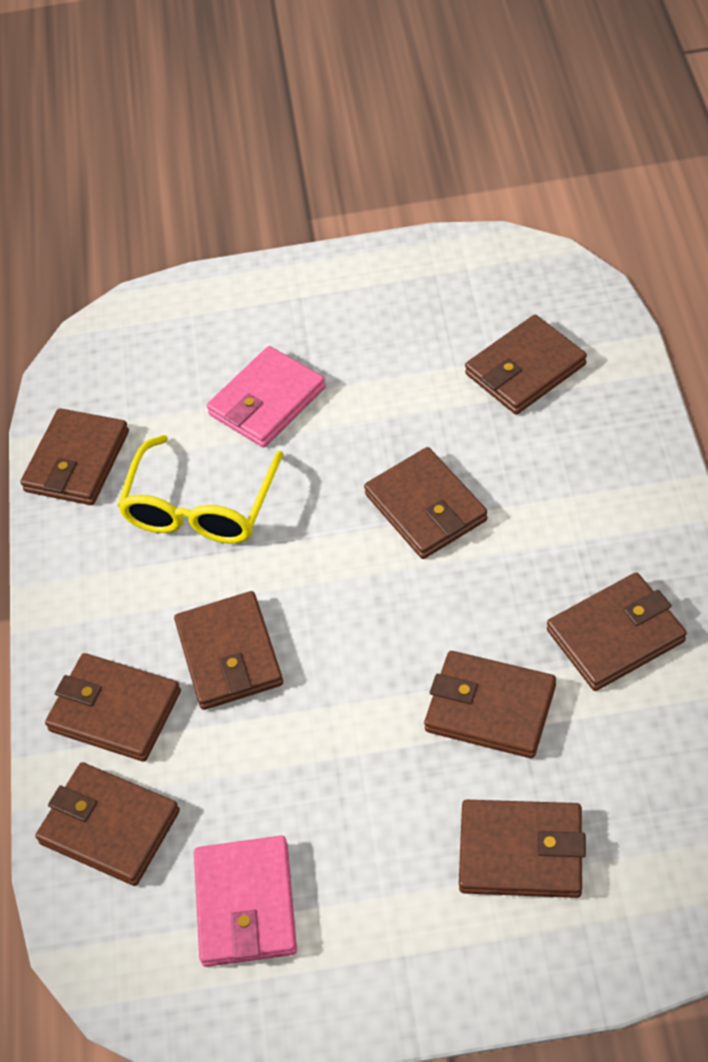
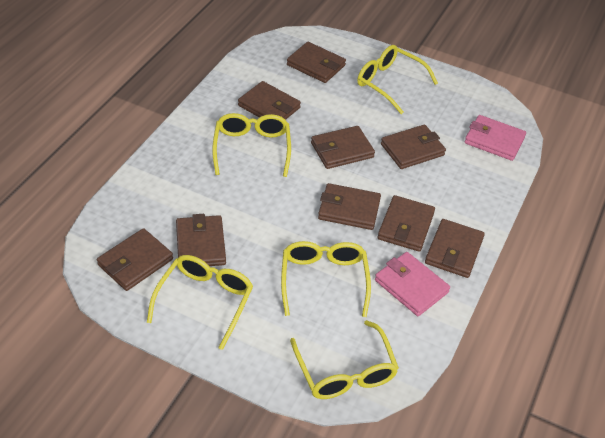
yellow glasses: [117,435,284,544] = 1 -> [147,255,253,350] [212,113,291,177] [281,241,371,317] [290,320,399,399] [357,45,438,114] = 5

